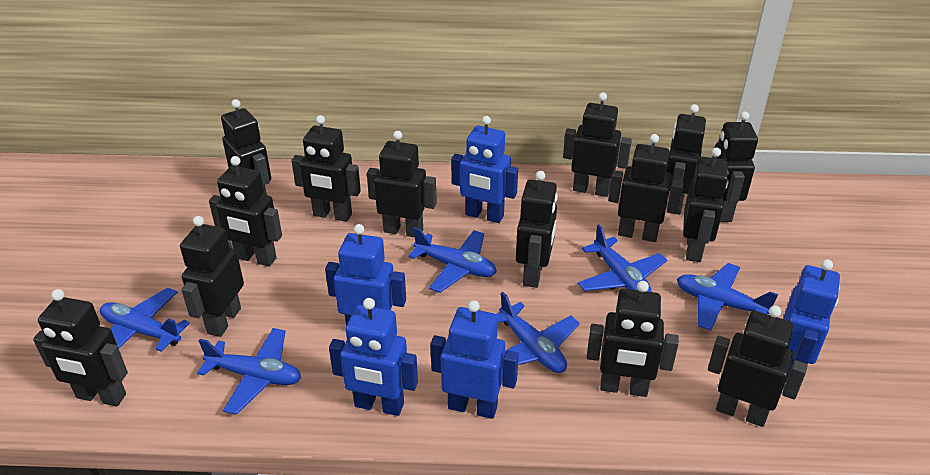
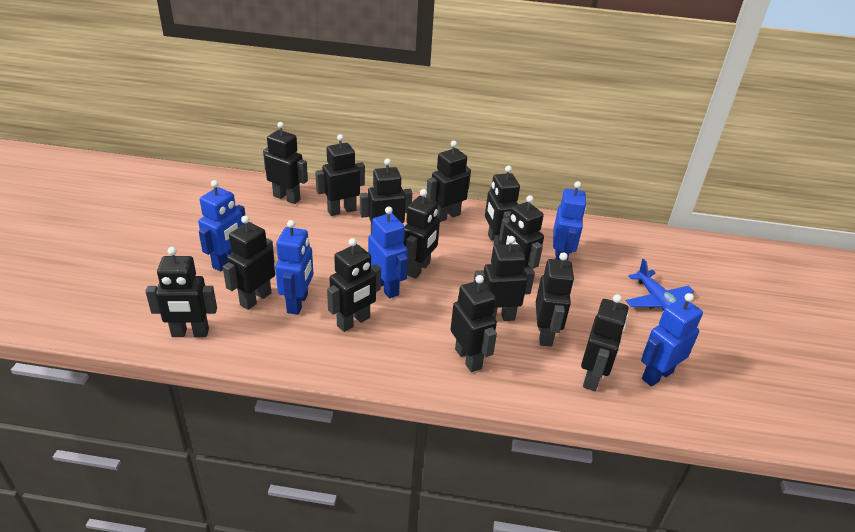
blue plane: [100,288,190,352] [197,328,301,415] [408,227,497,293] [496,292,580,373] [578,224,667,292] [677,263,778,331] = 6 -> [626,259,694,310] = 1

